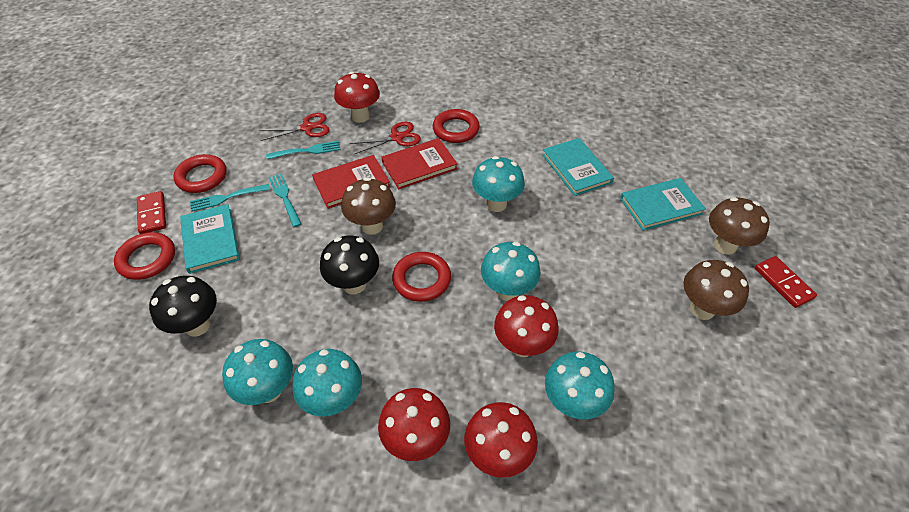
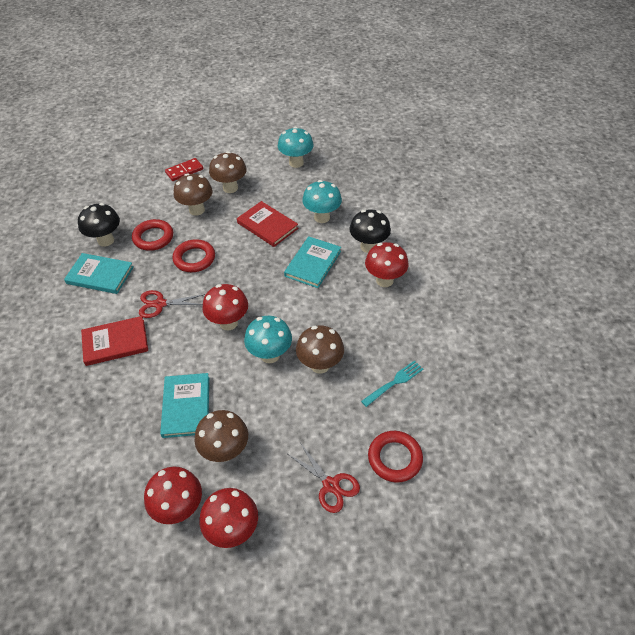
brown mushroom: [341,177,396,235] [683,260,749,320] [709,197,770,255] = 3 -> [174,173,213,216] [194,410,248,462] [209,151,247,193] [296,325,344,374] = 4
red domino: [137,191,166,234] [755,256,817,308] = 2 -> [165,158,203,181] = 1
red ring: [114,232,175,280] [174,154,227,193] [392,252,451,302] [433,109,480,143] = 4 -> [132,219,173,251] [172,239,215,272] [368,431,423,482] = 3
turquoise fork: [190,184,270,212] [266,141,341,159] [268,173,301,227] = 3 -> [361,360,423,407] = 1
turquoise mushroom: [222,339,293,405] [293,349,362,417] [472,156,525,212] [481,241,541,301] [545,351,615,419] = 5 -> [244,316,292,363] [278,127,314,168] [302,180,342,223] = 3

